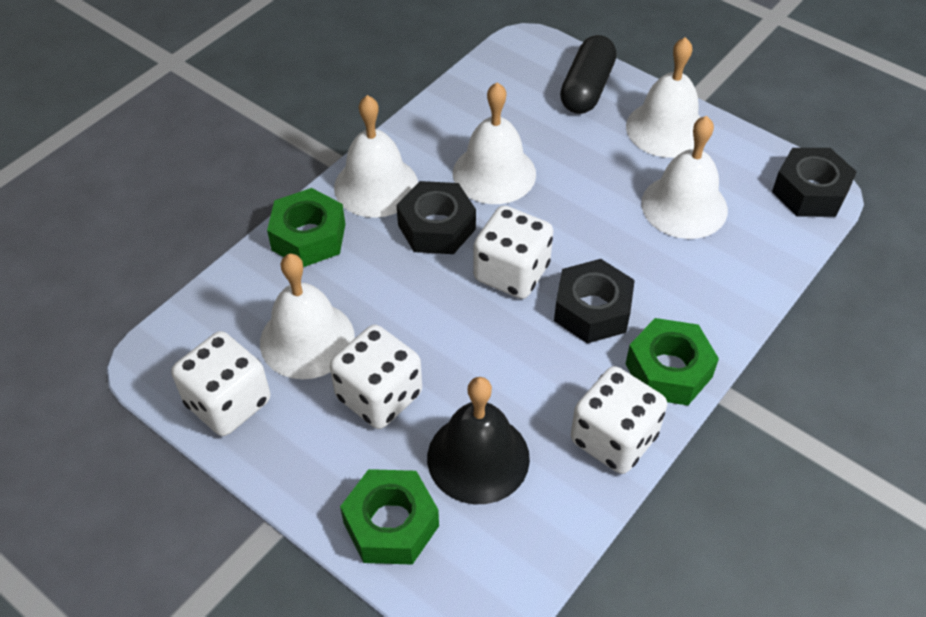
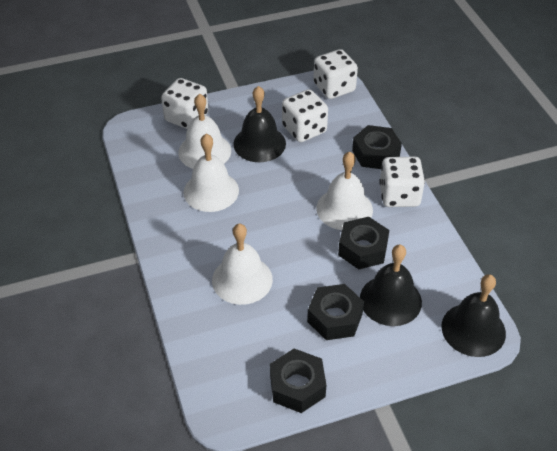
black bell: [427,377,530,504] = 1 -> [233,86,286,162] [360,244,422,326] [441,274,506,357] = 3
black capsule: [560,35,616,114] = 1 -> none = 0
black nut: [396,181,476,254] [554,259,635,344] [772,148,857,217] = 3 -> [270,349,327,413] [307,284,364,340] [338,217,389,269] [352,125,402,169] = 4
green nut: [267,188,345,267] [340,469,439,565] [626,318,719,405] = 3 -> none = 0
white bell: [260,254,355,379] [334,95,418,218] [453,82,536,204] [626,37,701,158] [641,116,728,239] = 5 -> [178,94,231,169] [184,134,239,212] [212,224,273,305] [317,152,373,230] = 4

